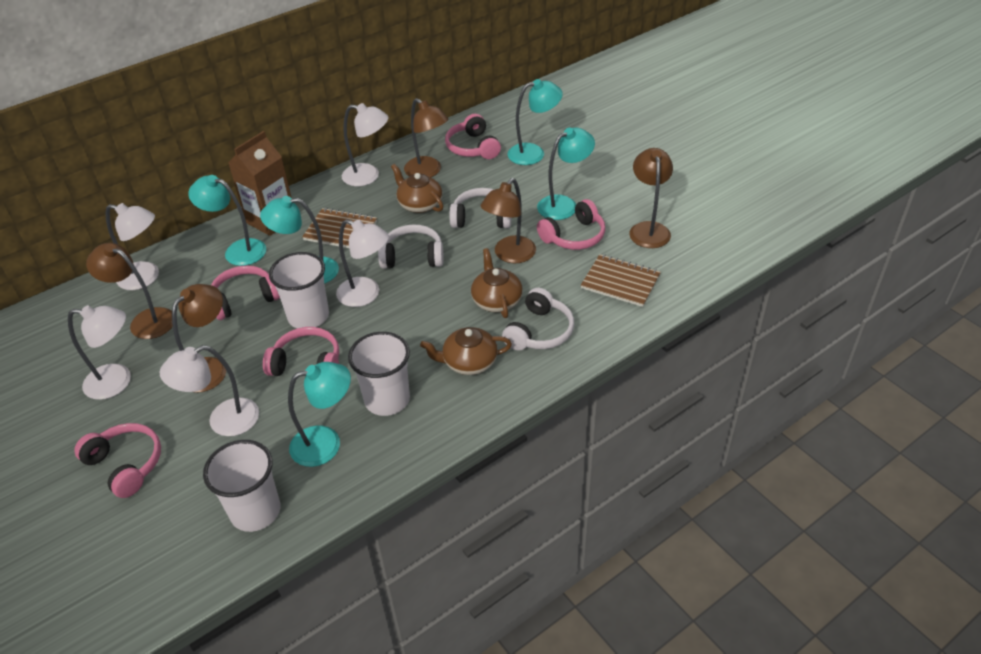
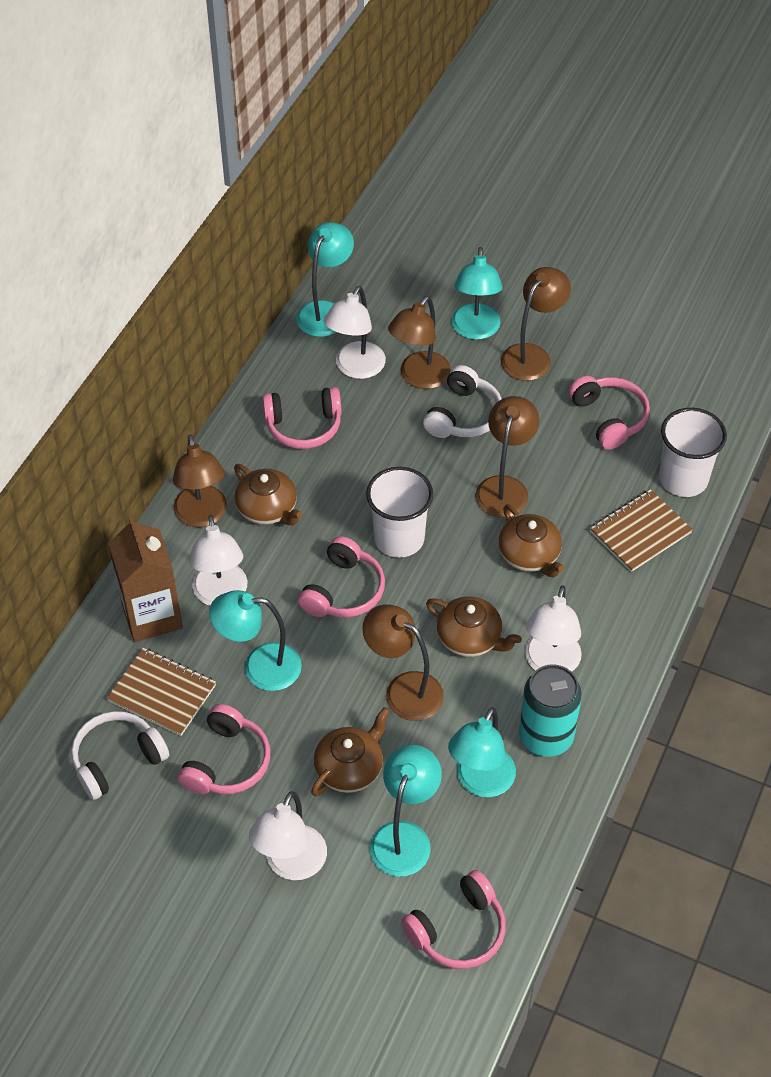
brown teapot: [391,164,443,213] [420,327,512,375] [471,248,523,318] = 3 -> [234,464,302,526] [311,707,390,796] [426,596,522,657] [498,504,564,578] = 4
turquoise can: none = 0 -> [519,664,582,757] = 1
white cup: [203,440,281,532] [269,252,329,328] [348,332,410,416] = 3 -> [366,467,433,558] [659,408,727,497] = 2
white headphones: [378,224,444,269] [449,188,511,228] [502,288,574,350] = 3 -> [71,711,169,800] [423,365,501,438] = 2
white lamp: [68,305,131,400] [105,203,159,290] [159,345,259,436] [336,219,389,307] [342,103,389,186] = 5 -> [189,515,247,606] [249,791,327,880] [324,286,386,379] [525,585,582,672] = 4

